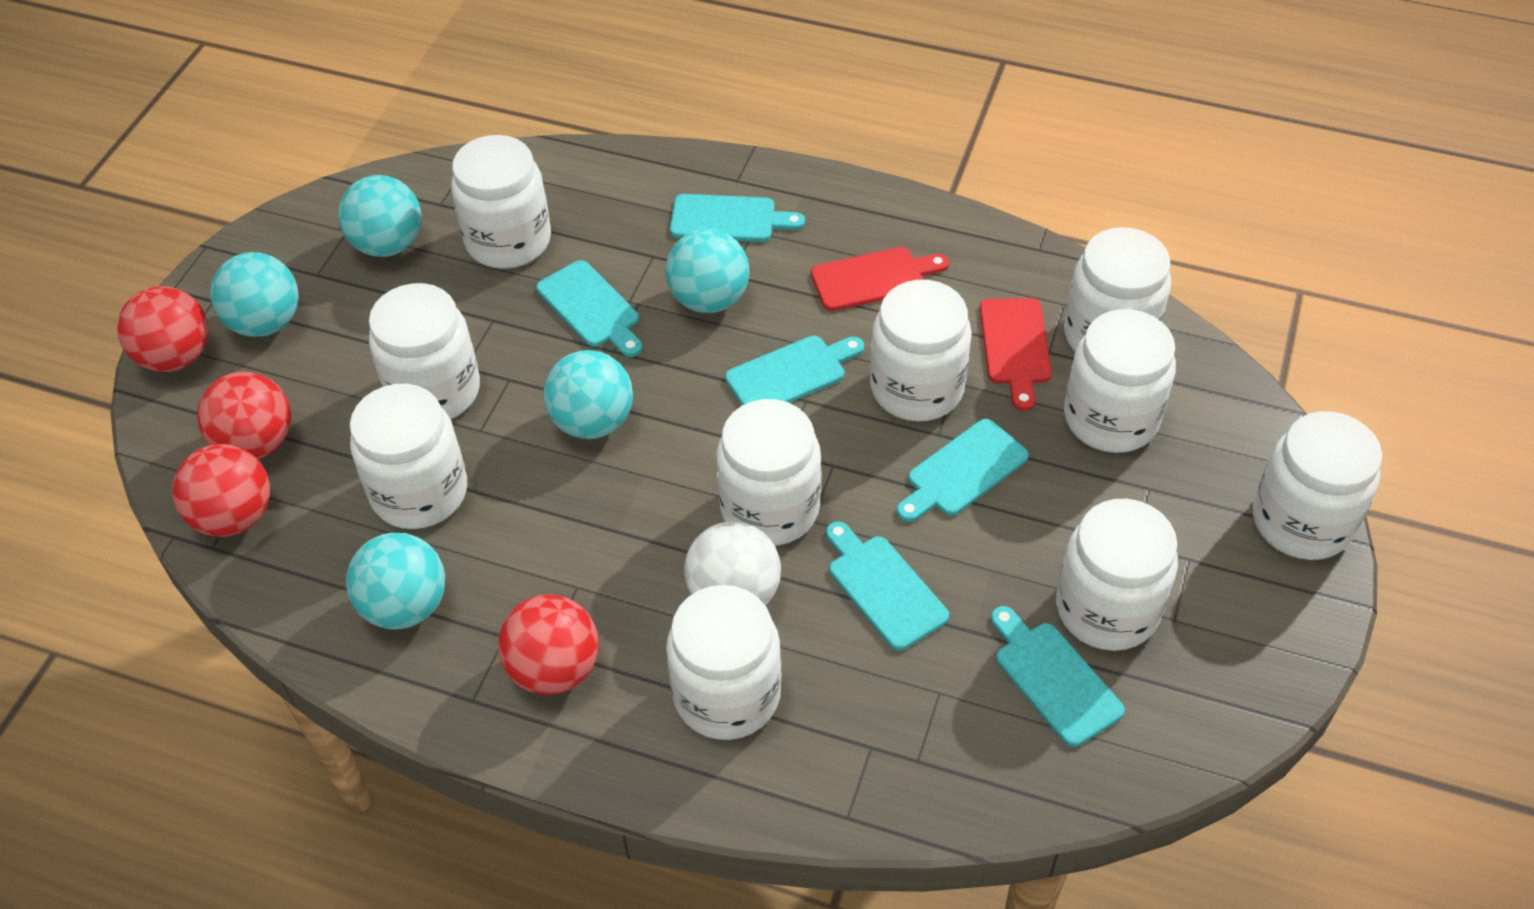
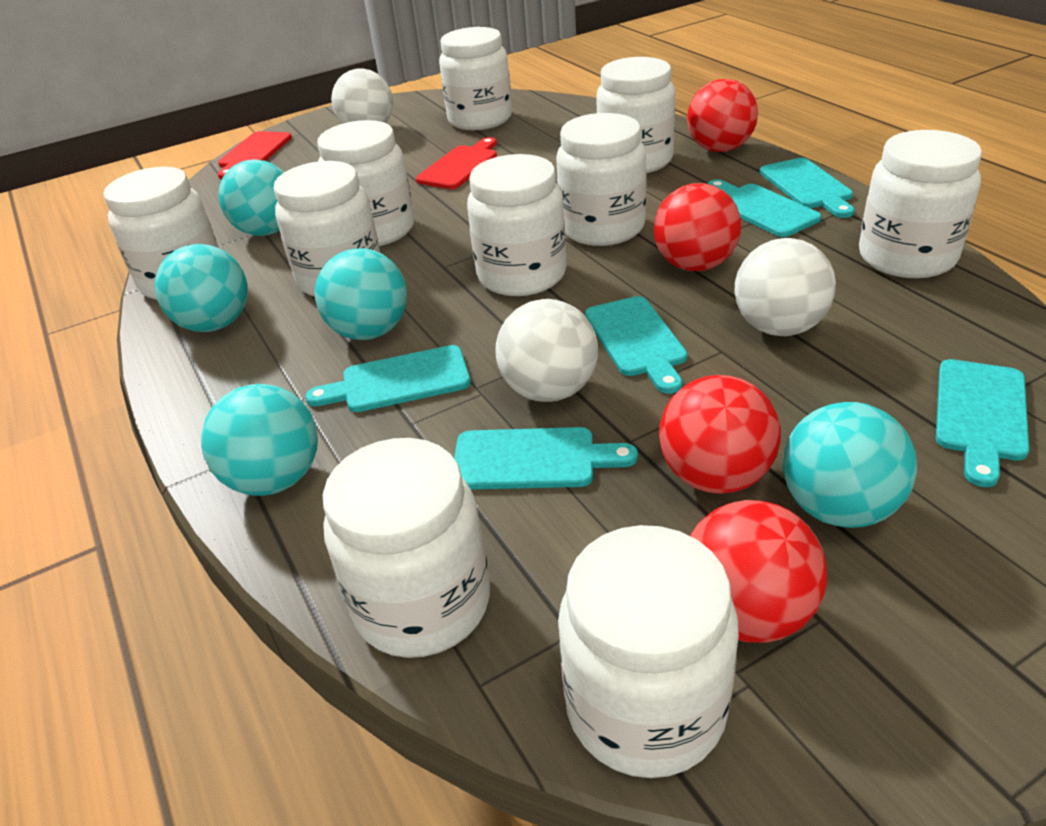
white ball: [684,521,781,606] = 1 -> [331,69,393,124] [495,299,598,402] [735,238,836,336] = 3

